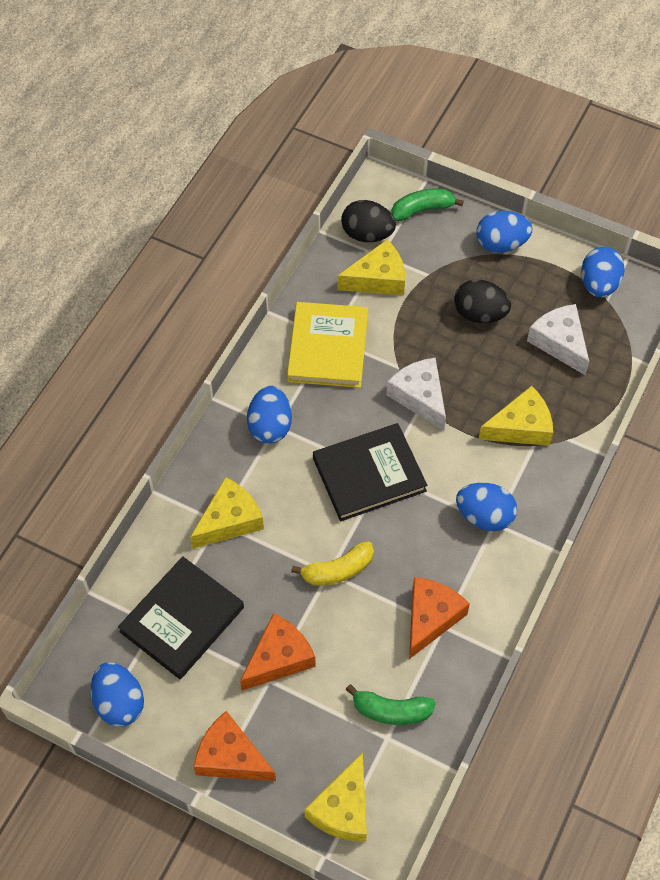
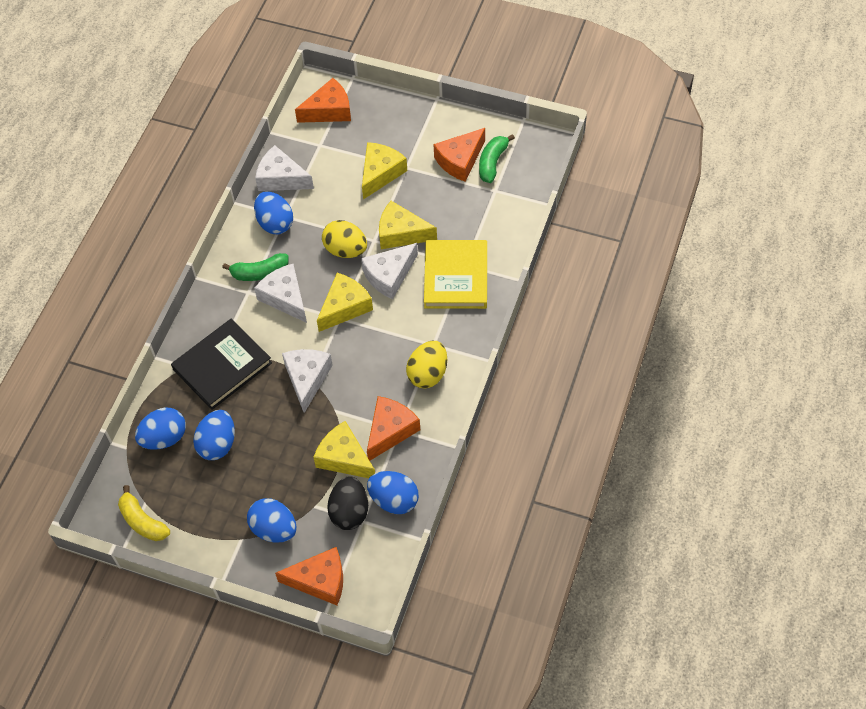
black book: [118,556,244,679] [313,423,427,521] = 2 -> [171,319,272,410] = 1
black egg: [341,200,396,242] [454,279,511,323] = 2 -> [327,476,368,530] = 1
orange cheese: [194,711,276,781] [240,613,316,691] [409,577,470,659] = 3 -> [275,547,343,605] [295,78,351,123] [367,396,420,461] [434,128,485,182] = 4
white cheese: [386,358,446,431] [527,304,589,375] = 2 -> [254,264,307,323] [255,145,314,191] [282,349,333,413] [361,243,418,299] = 4
yellow egg: none = 0 -> [322,220,367,258] [406,341,447,388] = 2

